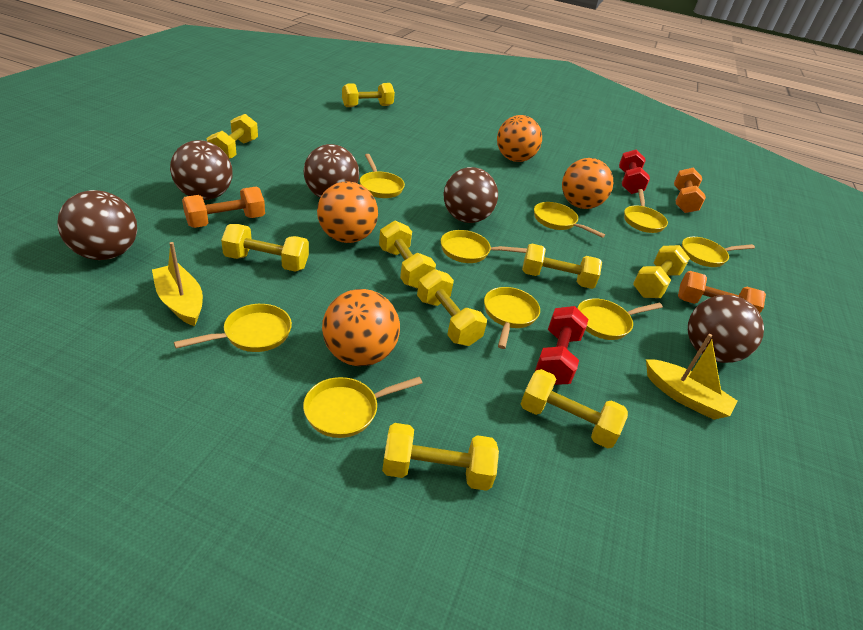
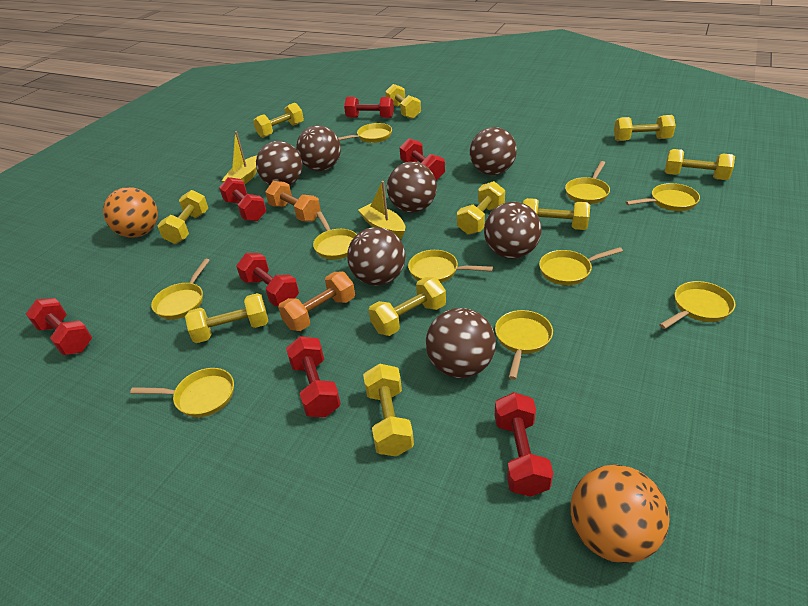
brown ball: [57,190,137,260] [170,140,233,200] [304,144,359,198] [444,167,498,223] [688,295,764,363] = 5 -> [256,141,302,186] [296,125,341,171] [347,227,406,286] [387,162,437,213] [426,308,496,378] [470,127,517,175] [484,202,542,259] = 7
orange ball: [317,181,378,243] [322,289,400,366] [497,115,542,162] [562,158,613,209] = 4 -> [103,187,158,238] [571,465,670,563] = 2
orange dumbbell: [182,186,265,228] [674,168,706,213] [678,271,766,313] = 3 -> [265,181,321,222] [278,271,355,331] = 2
red dumbbell: [535,306,588,385] [619,149,650,194] = 2 -> [26,298,92,355] [219,177,266,221] [236,253,299,306] [286,336,341,417] [344,97,394,118] [399,138,445,180] [495,392,553,497] = 7
yellow dumbbell: [206,114,258,159] [221,224,309,272] [342,83,395,107] [379,221,436,289] [382,423,499,491] [417,269,487,346] [521,369,628,449] [522,244,602,289] [633,245,690,298] = 9 -> [157,190,208,244] [185,293,268,343] [253,103,304,138] [363,364,414,456] [369,277,446,336] [385,84,421,119] [457,181,505,235] [523,198,590,230] [614,115,676,141] [665,149,735,180] = 10
yellow pan: [174,304,292,352] [303,377,422,438] [360,154,405,198] [441,230,527,263] [484,287,540,349] [534,202,605,238] [577,298,663,340] [624,189,668,233] [682,237,755,267] = 9 -> [130,368,234,418] [151,259,210,320] [313,211,357,260] [338,123,392,143] [408,250,493,283] [495,310,553,380] [539,247,623,285] [565,161,610,204] [626,183,700,211] [659,281,735,329] = 10

